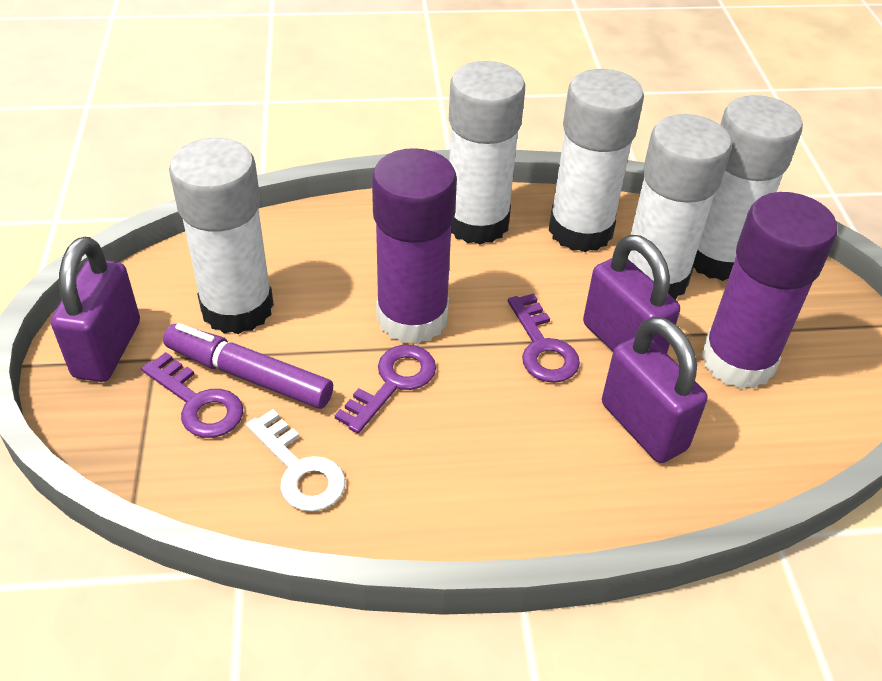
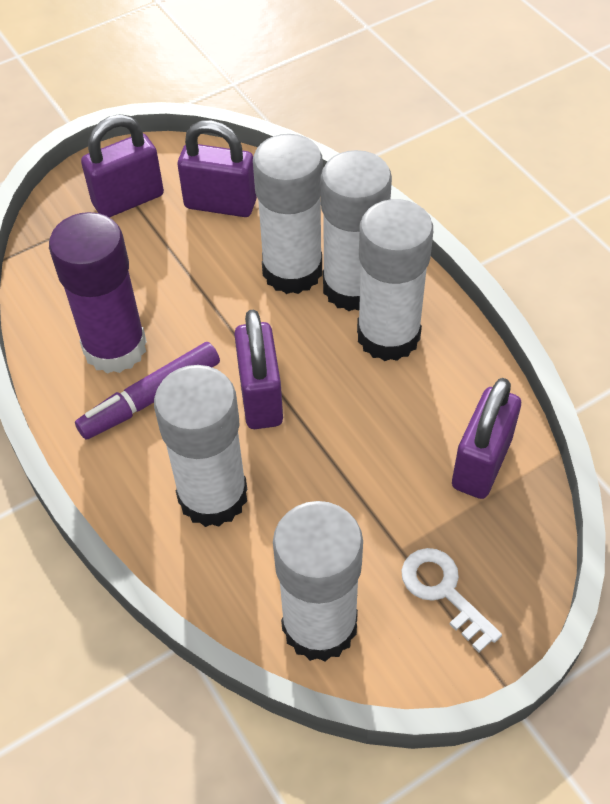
purple glue stick: [372,148,457,344] [701,192,837,389] = 2 -> [49,212,147,374] = 1
purple key: [141,352,243,438] [335,345,436,434] [508,294,580,383] = 3 -> none = 0
purple padlock: [51,237,140,382] [583,235,680,353] [602,316,708,463] = 3 -> [81,114,164,218] [178,120,257,217] [234,309,283,429] [452,378,521,499] = 4

